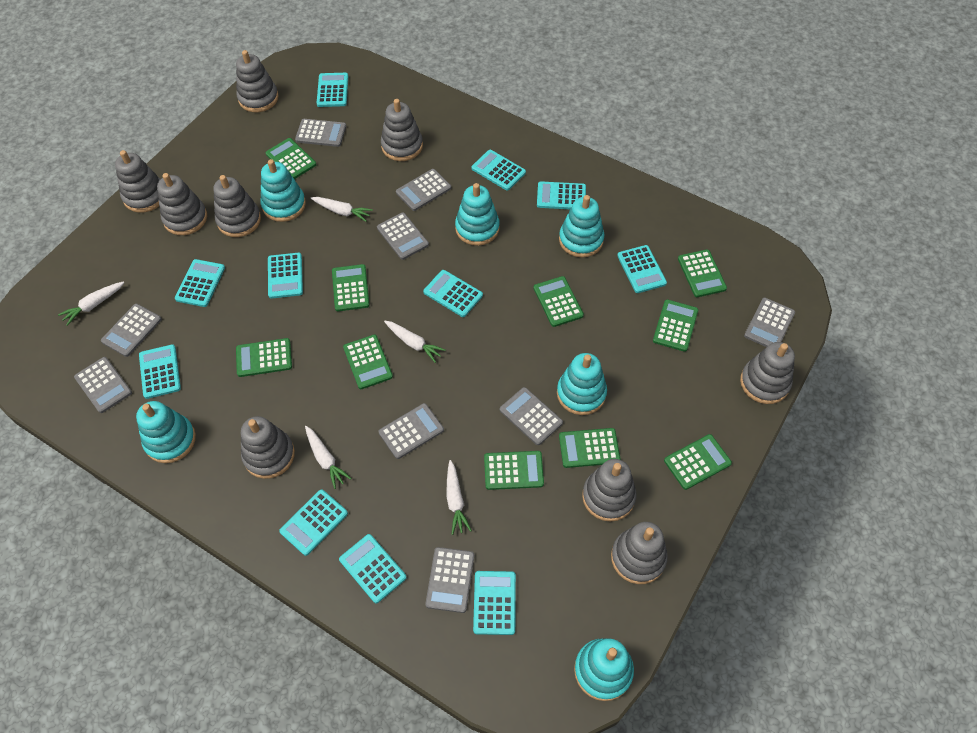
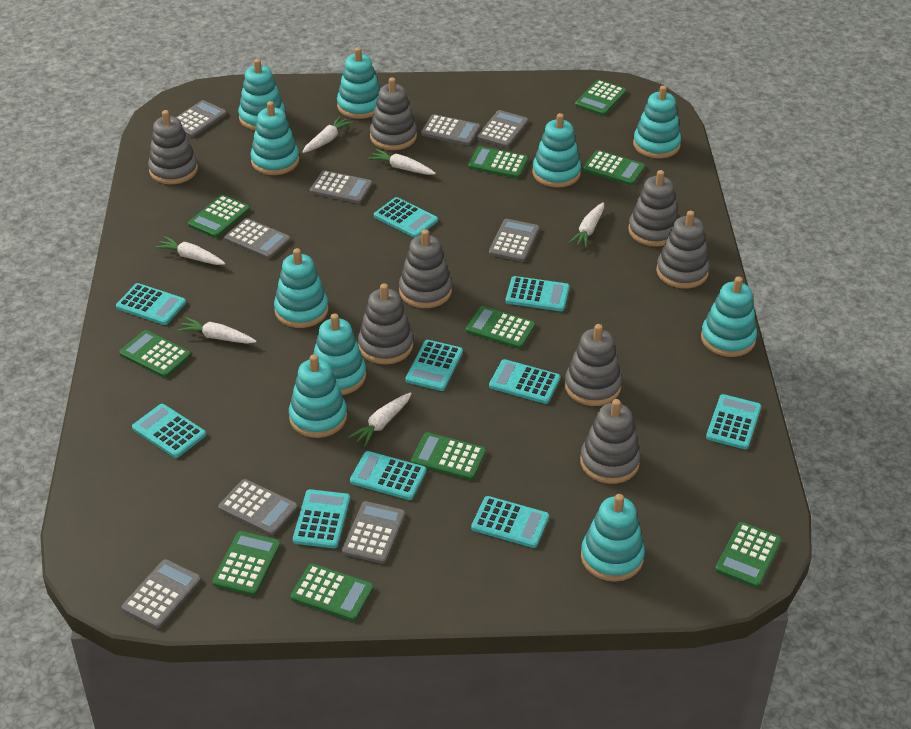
grey stacking toy: [115,150,161,213] [157,173,207,235] [213,175,261,237] [236,50,278,112] [241,416,295,479] [381,99,423,161] [582,459,636,522] [611,522,668,584] [740,342,795,404] = 9 -> [148,110,198,184] [358,283,413,364] [370,77,417,150] [399,229,452,308] [565,324,622,406] [580,399,641,484] [628,170,678,247] [656,211,710,289] = 8
turquoise calculator: [139,344,181,399] [175,259,225,307] [268,253,303,299] [279,489,348,556] [317,73,348,107] [339,534,407,603] [423,270,483,317] [472,150,526,191] [473,571,516,635] [537,181,586,209] [617,245,667,293] = 11 -> [116,283,186,325] [132,404,206,458] [293,489,350,548] [350,451,427,500] [374,197,438,238] [406,340,463,391] [471,496,549,548] [489,359,561,404] [506,276,570,311] [706,394,761,450] = 10
turquoise stacking toy: [136,401,196,463] [260,159,306,222] [455,183,500,246] [557,353,607,415] [559,195,604,257] [574,638,634,701] = 6 -> [238,59,286,131] [251,101,299,175] [274,248,328,328] [289,354,347,438] [313,313,366,395] [337,47,380,119] [532,113,581,188] [581,494,645,582] [633,85,681,159] [701,277,757,357] = 10
white carrot: [58,281,125,326] [305,426,352,489] [311,197,373,222] [384,321,446,363] [446,460,472,535] = 5 -> [155,236,225,265] [177,317,257,344] [302,116,353,153] [348,392,412,447] [368,149,436,175] [569,202,604,248] = 6

